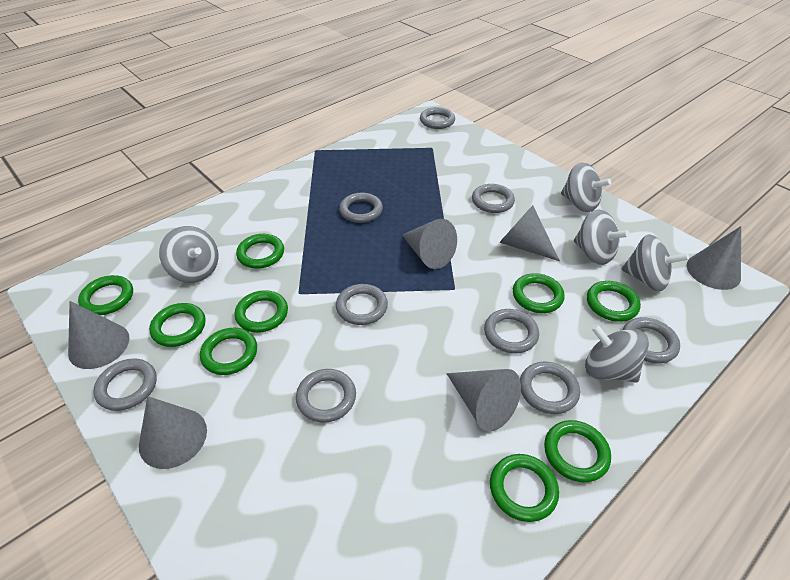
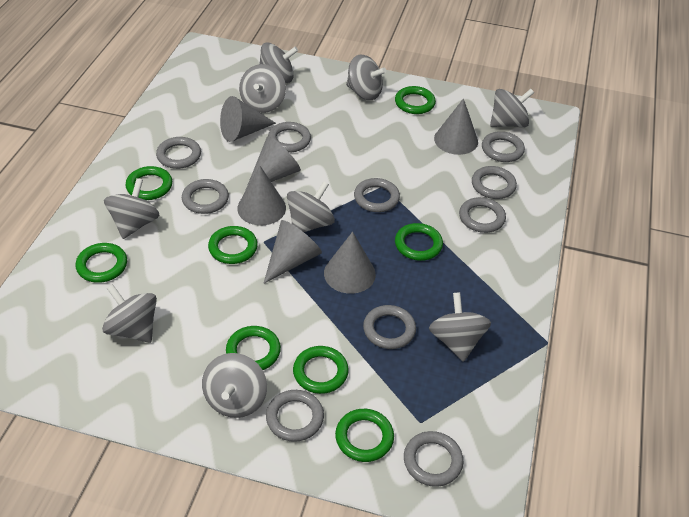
green ring: [78,275,133,315] [149,303,206,347] [200,328,257,375] [234,290,288,333] [236,234,284,269] [490,454,559,522] [513,273,565,313] [544,420,611,482] [587,281,641,322] = 9 -> [75,243,127,283] [125,166,172,200] [208,226,258,264] [226,326,281,370] [293,346,349,394] [335,409,394,462] [395,86,436,114] [395,223,443,261] = 8
grey ring: [93,358,157,411] [296,369,356,423] [336,284,388,325] [339,193,383,223] [420,107,455,129] [472,184,515,213] [484,309,539,353] [520,361,580,414] [622,317,680,363] = 9 -> [156,137,201,169] [182,179,229,214] [266,390,324,442] [268,122,311,153] [354,178,400,212] [363,305,416,349] [404,431,463,487] [459,197,506,233] [472,166,517,199] [482,131,525,162] = 10
grey spinning top: [159,226,219,283] [561,163,611,212] [574,210,629,265] [585,324,649,383] [622,234,689,291] = 5 -> [102,284,157,343] [104,178,159,239] [202,353,267,418] [239,64,286,113] [259,42,298,83] [287,181,335,232] [346,55,386,100] [429,292,491,362] [490,89,534,127] = 9

